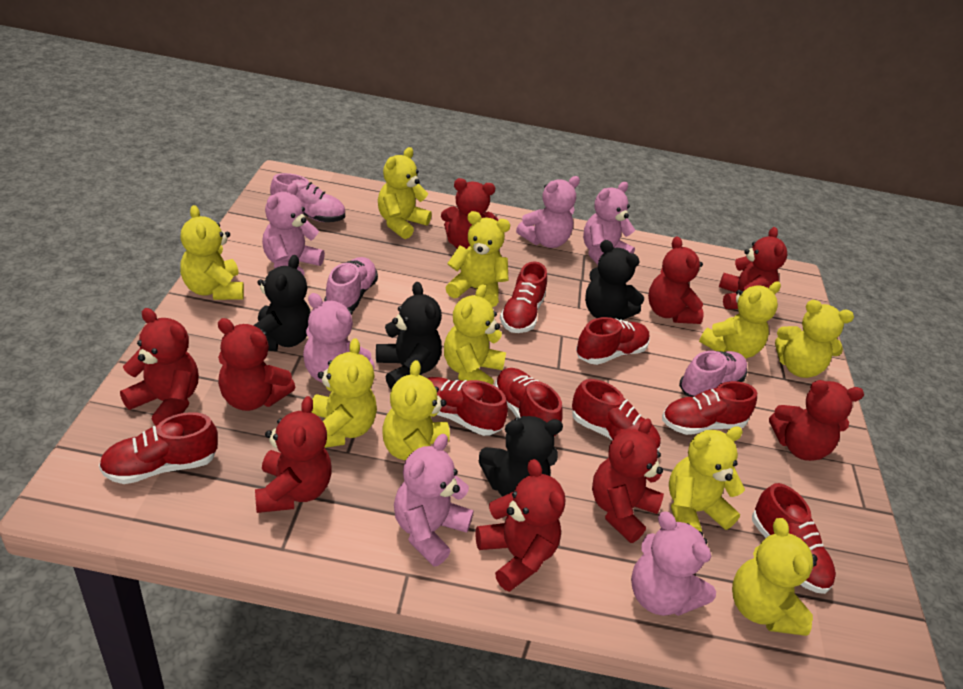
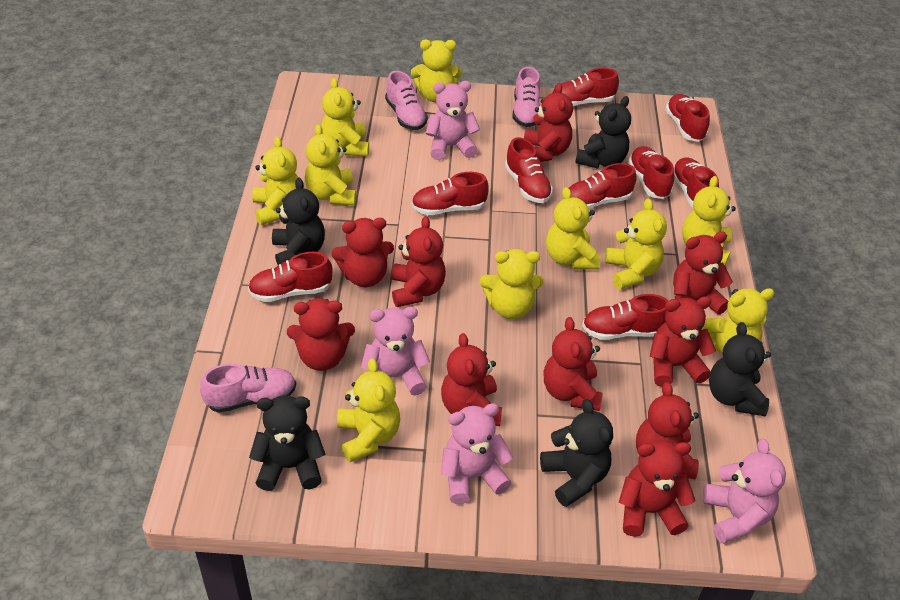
black teddy bear: [253,255,311,351] [376,282,442,390] [478,416,563,497] [585,240,644,320] = 4 -> [249,395,325,491] [272,178,325,265] [540,399,613,507] [575,96,631,169] [709,322,771,416] = 5
pink teddy bear: [262,183,325,276] [303,293,375,383] [394,434,474,567] [516,176,580,248] [583,182,635,265] [631,512,716,616] = 6 -> [361,307,430,396] [426,81,480,160] [441,403,513,504] [703,439,786,544] = 4
red shoe: [99,412,218,484] [428,377,508,436] [494,368,563,437] [500,261,547,333] [572,379,661,452] [576,317,650,365] [662,381,757,435] [752,483,836,594] = 8 -> [248,252,332,302] [411,172,489,215] [505,137,553,203] [552,68,619,106] [569,163,637,209] [582,294,668,340] [628,146,674,199] [665,94,710,142] [674,157,719,207] = 9
red teddy bear: [120,308,199,425] [218,318,295,411] [255,396,332,513] [441,178,498,249] [475,459,565,592] [592,418,664,543] [648,237,704,324] [719,227,787,309] [769,380,864,461] = 9 -> [287,298,355,371] [331,218,394,287] [391,216,446,307] [441,333,502,426] [524,83,573,162] [544,317,602,411] [619,440,696,537] [636,382,699,479] [650,296,716,387] [673,231,733,315] = 10

